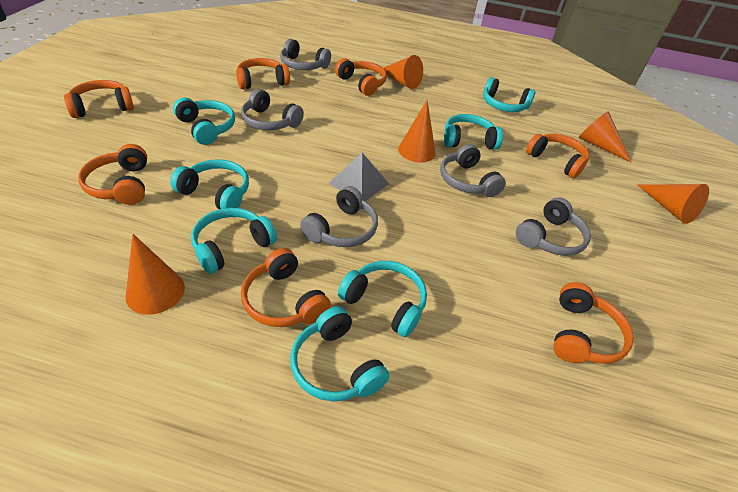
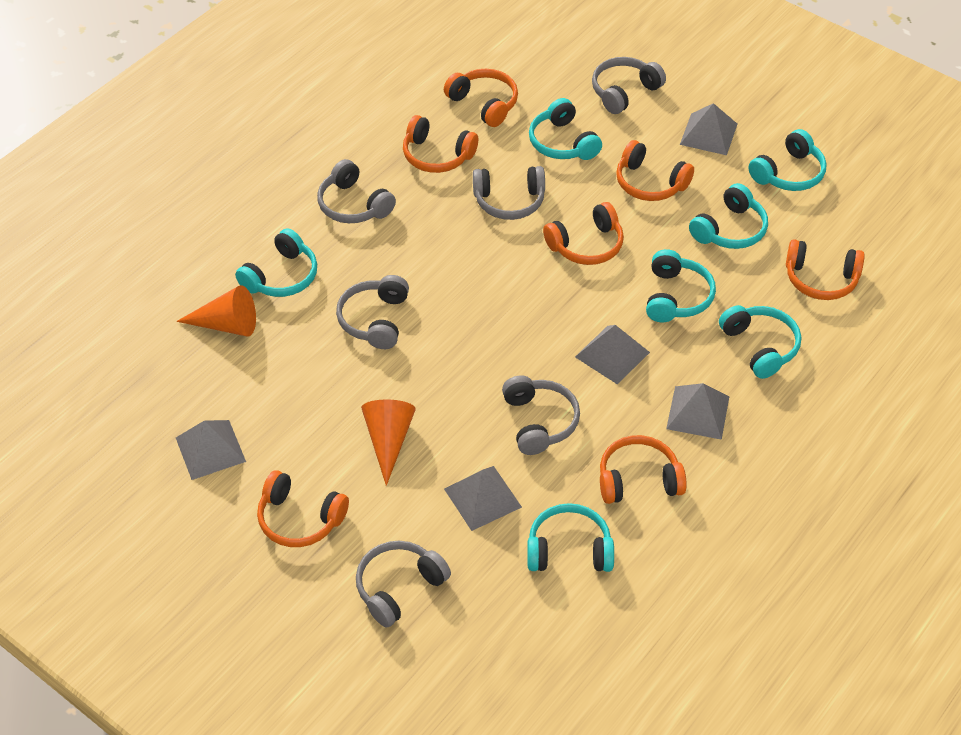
grey headphones: [241,89,304,130] [280,39,331,70] [300,186,378,247] [440,144,506,197] [516,197,591,256] = 5 -> [317,159,396,223] [336,275,409,349] [356,541,451,627] [473,166,545,220] [502,375,580,455] [592,57,666,114] = 6
grey pyramid: [329,153,389,201] = 1 -> [176,420,246,480] [444,466,522,531] [575,325,650,384] [666,383,730,440] [680,103,737,155] = 5
orange cone: [125,234,185,315] [384,55,423,89] [398,100,436,163] [579,111,631,162] [638,184,709,224] = 5 -> [176,285,256,336] [361,400,416,486] = 2

